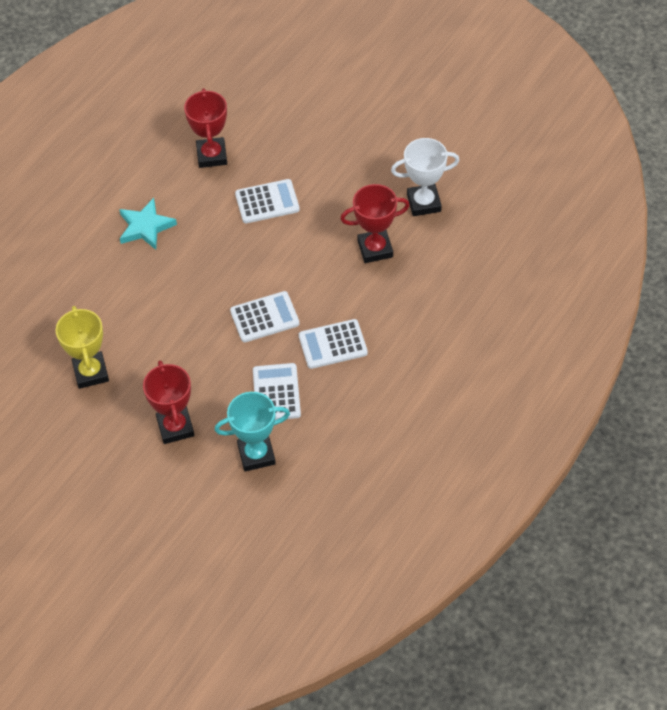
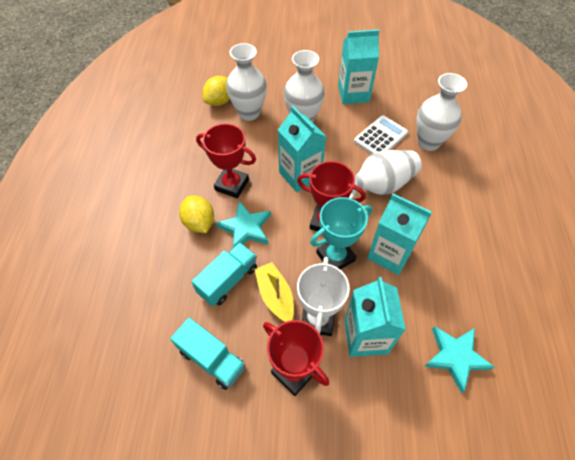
turquoise carton: none = 0 -> [278,106,326,192] [338,29,379,104] [344,277,406,357] [367,193,432,275] = 4
turquoise star: [119,198,177,250] = 1 -> [216,201,271,248] [424,326,494,393] = 2
turquoise truck: none = 0 -> [170,318,245,390] [191,242,257,306] = 2
white calculator: [230,291,300,342] [235,179,300,223] [253,363,301,420] [299,319,368,369] = 4 -> [354,115,408,154] = 1
white vase: none = 0 -> [226,43,267,121] [284,50,325,122] [349,150,422,199] [417,73,467,151] = 4
yellow boat: none = 0 -> [254,262,294,322] = 1
yellow lemon: none = 0 -> [179,195,214,233] [203,76,230,106] = 2
yellow trophy: [56,306,109,389] = 1 -> none = 0

